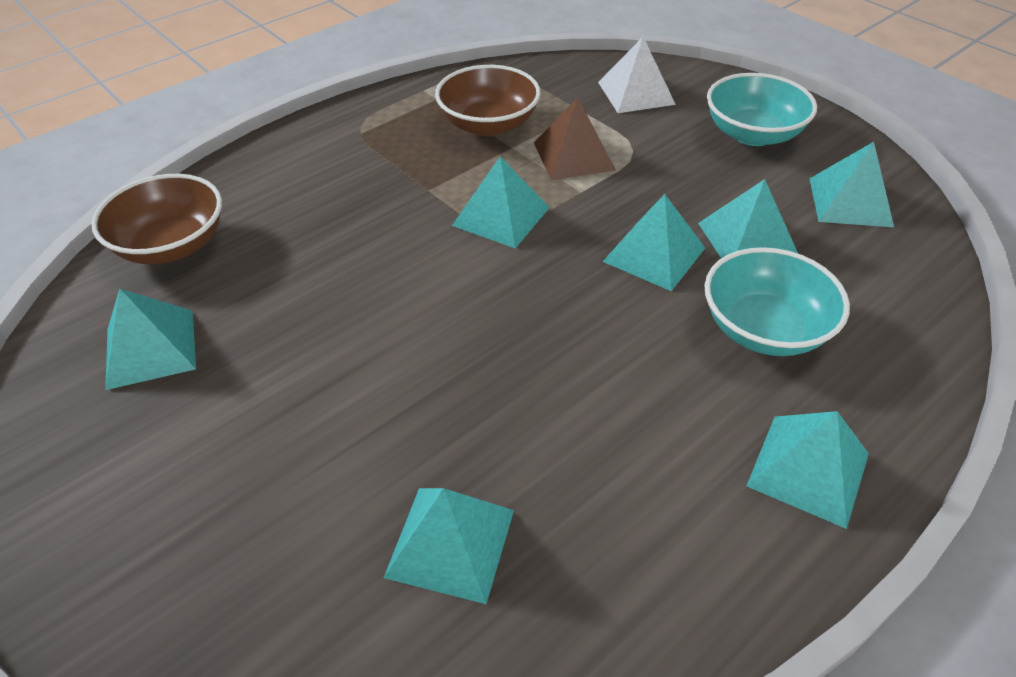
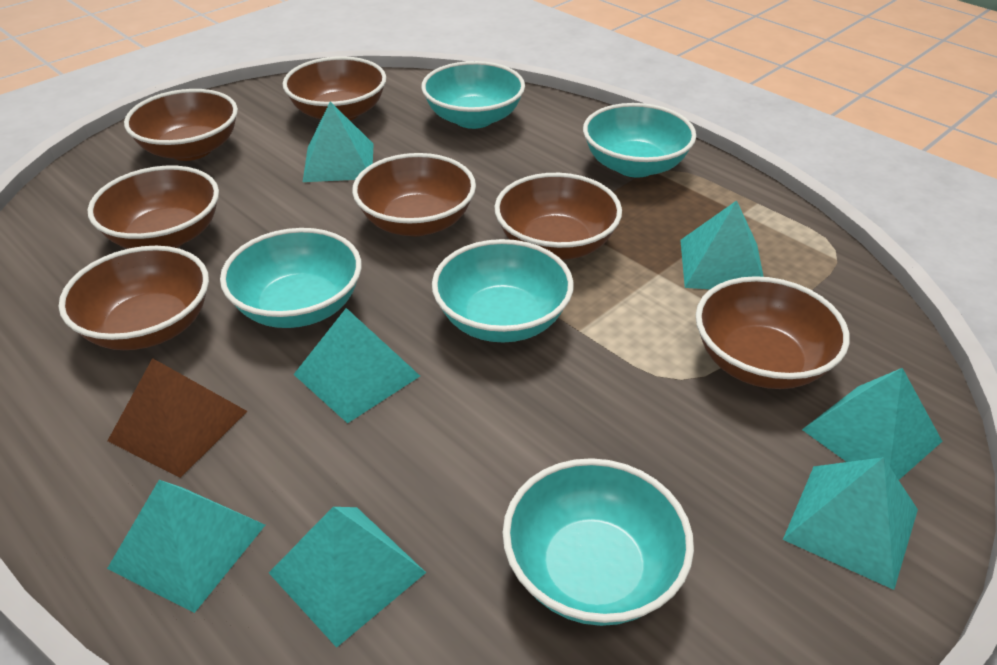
brown bowl: [91,174,222,264] [435,65,541,136] = 2 -> [59,246,209,350] [87,166,219,249] [124,89,238,161] [283,56,386,121] [352,153,476,236] [495,173,622,260] [696,276,850,389] = 7
turquoise bowl: [705,247,850,356] [707,73,817,146] = 2 -> [220,228,362,328] [421,61,525,129] [432,239,574,342] [502,458,694,626] [583,103,696,178] = 5
white pyramid: [598,37,676,113] = 1 -> none = 0

